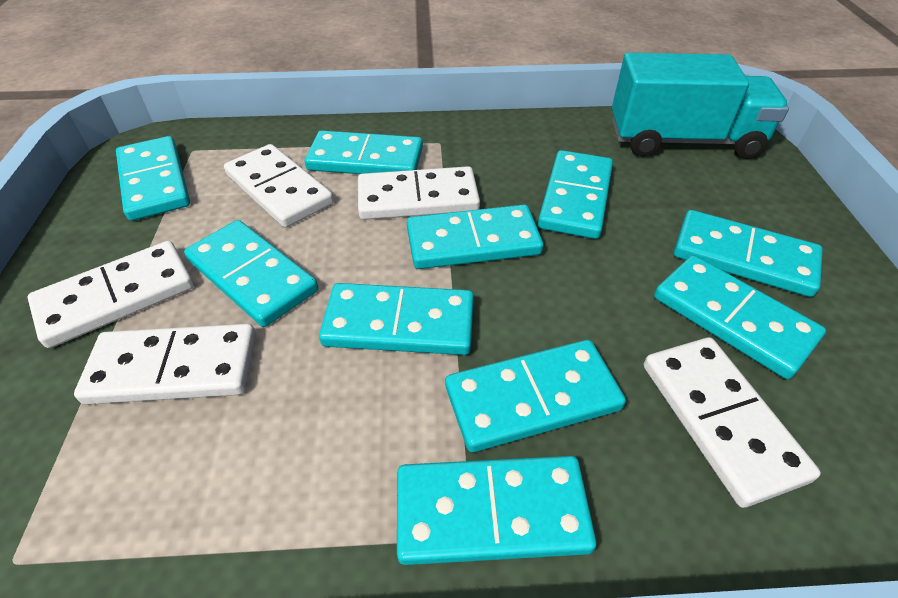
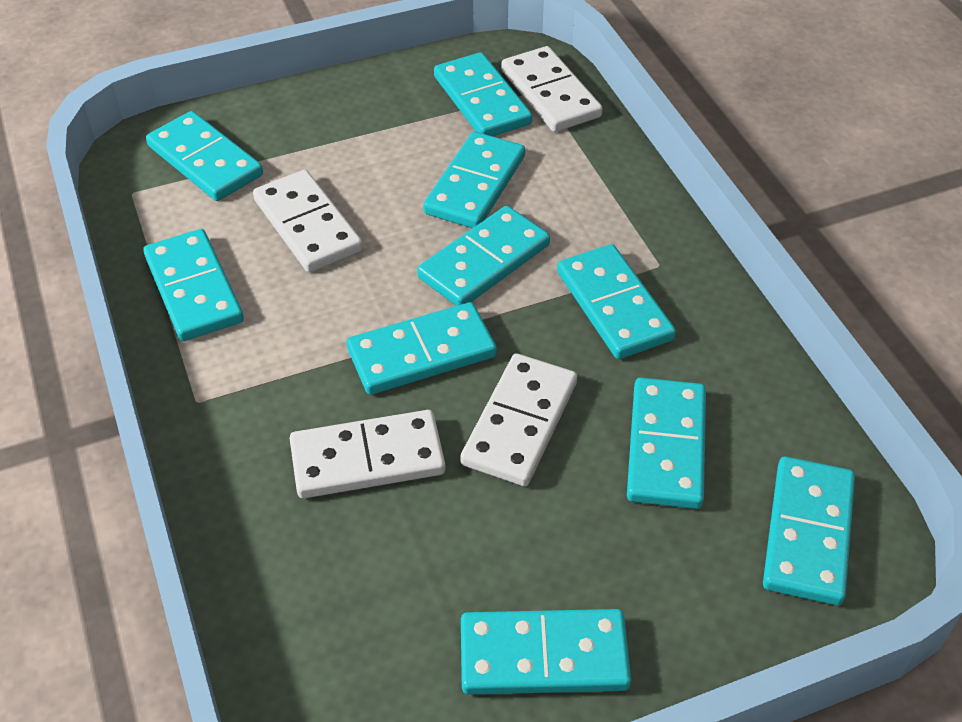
turquoise truck: [612,53,789,159] = 1 -> none = 0
white domino: [27,241,194,348] [74,324,256,405] [224,144,334,228] [358,166,480,220] [644,337,821,508] = 5 -> [253,170,363,272] [290,410,445,498] [460,354,577,486] [501,46,603,132] = 4

